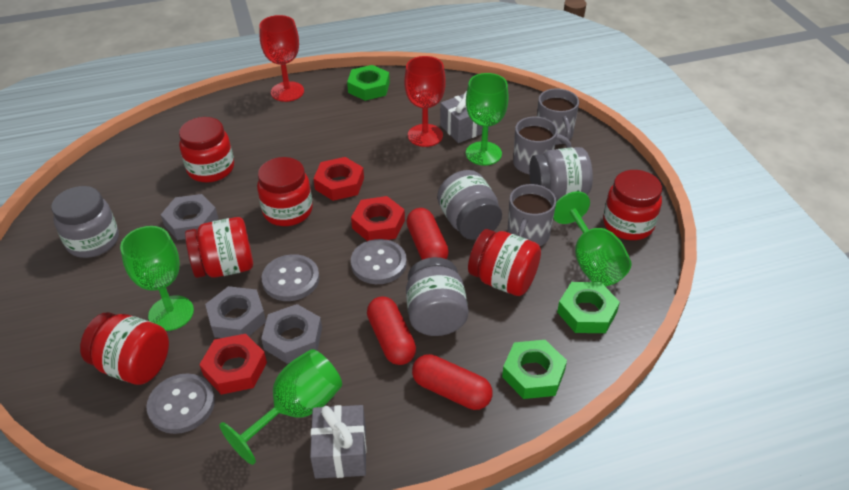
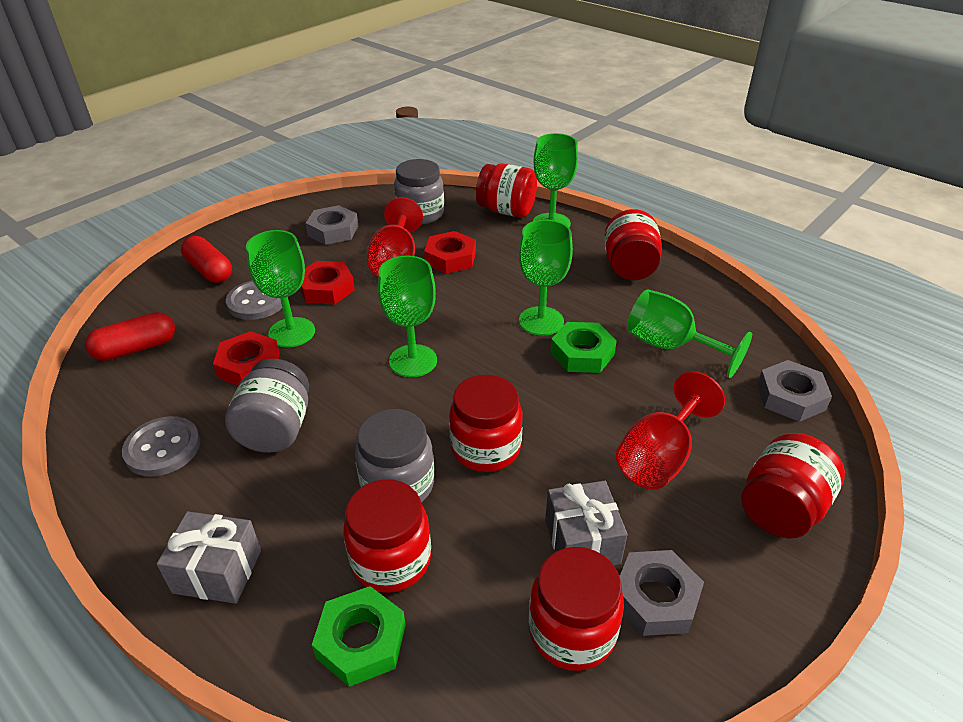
green goblet: [120,226,194,331] [219,349,342,465] [466,73,508,166] [553,192,631,286] = 4 -> [246,230,315,348] [378,256,437,377] [519,220,573,336] [533,133,578,228] [627,289,752,378] = 5
green nut: [347,65,390,101] [502,340,567,399] [557,282,620,333] = 3 -> [312,586,406,687] [551,322,617,373] = 2
grey button: [146,373,215,434] [262,254,319,301] [351,239,407,284] = 3 -> [122,416,201,477] [226,280,282,320] = 2
grey jar: [51,186,119,258] [406,257,468,336] [437,170,502,240] [529,147,593,200] = 4 -> [225,359,309,453] [355,409,434,503] [394,159,444,224] = 3
grey mug: [508,184,556,246] [513,117,572,175] [537,88,579,145] = 3 -> none = 0
red capsule: [367,297,416,365] [406,208,449,260] [412,354,493,410] = 3 -> [85,312,175,361] [181,236,232,283] = 2

